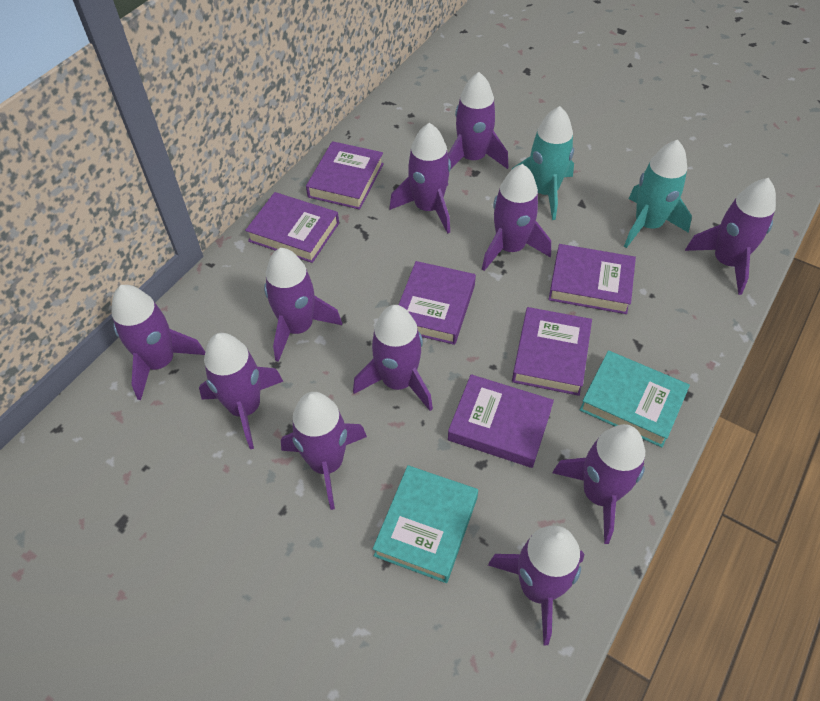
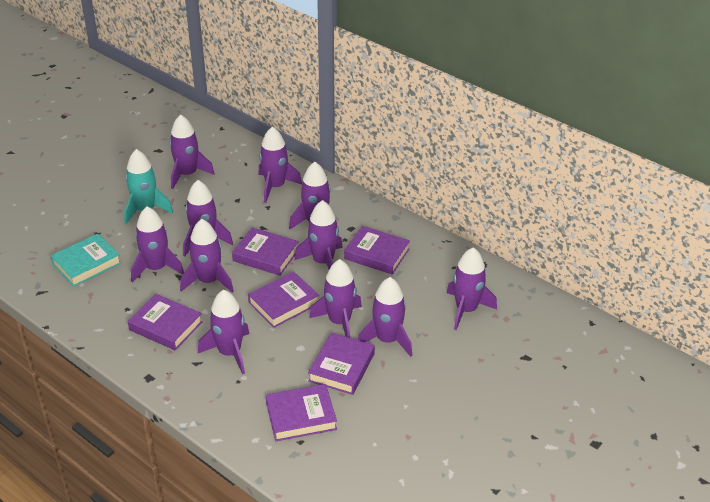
turquoise book: [373,465,478,583] [580,350,690,447] = 2 -> [51,234,121,287] = 1
turquoise rocket: [512,106,574,220] [624,140,692,248] = 2 -> [124,149,173,224] = 1

